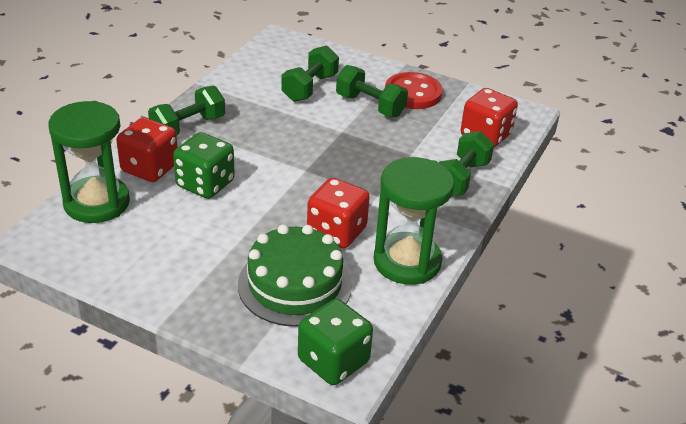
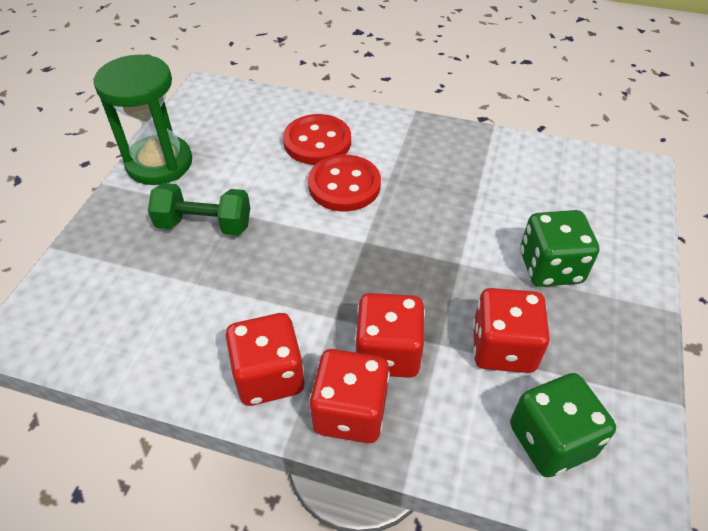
green cake: [238,224,352,327] = 1 -> none = 0
green dumbbell: [148,86,225,135] [281,45,339,102] [336,65,408,117] [439,131,494,196] = 4 -> [148,183,250,235] = 1
green hourglass: [48,101,130,223] [374,157,454,285] = 2 -> [93,54,192,185] = 1
red button: [385,72,442,109] = 1 -> [283,114,351,165] [308,155,381,211] = 2
red dice: [116,117,178,182] [307,178,370,248] [461,88,518,147] = 3 -> [226,313,305,406] [309,349,390,443] [355,293,425,378] [473,288,550,373] = 4

